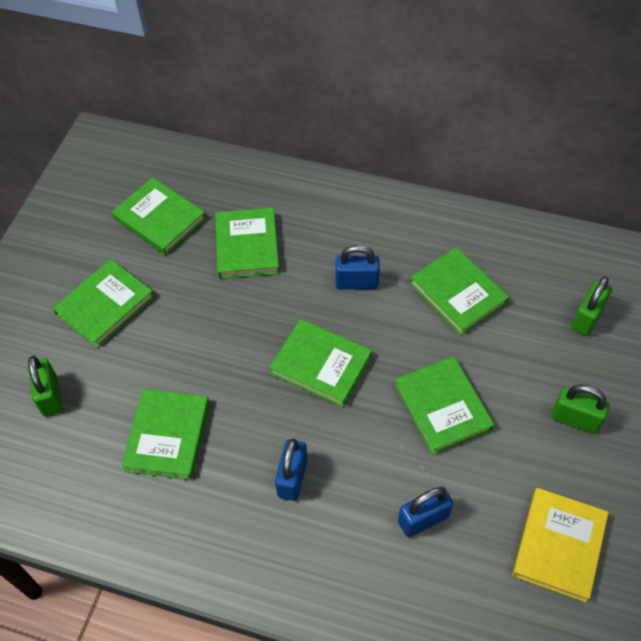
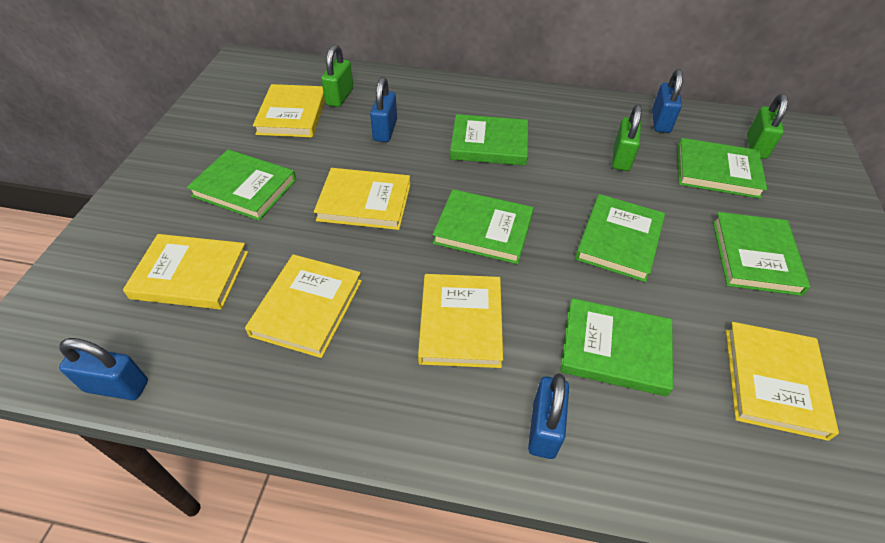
blue padlock: [275,438,308,501] [335,245,380,290] [398,486,453,537] = 3 -> [59,338,148,400] [370,77,397,142] [528,374,569,459] [652,69,683,133] = 4
yellow book: [512,488,609,603] = 1 -> [123,234,248,309] [245,254,362,358] [253,84,325,138] [314,168,410,230] [418,274,503,368] [726,322,839,441] = 6

